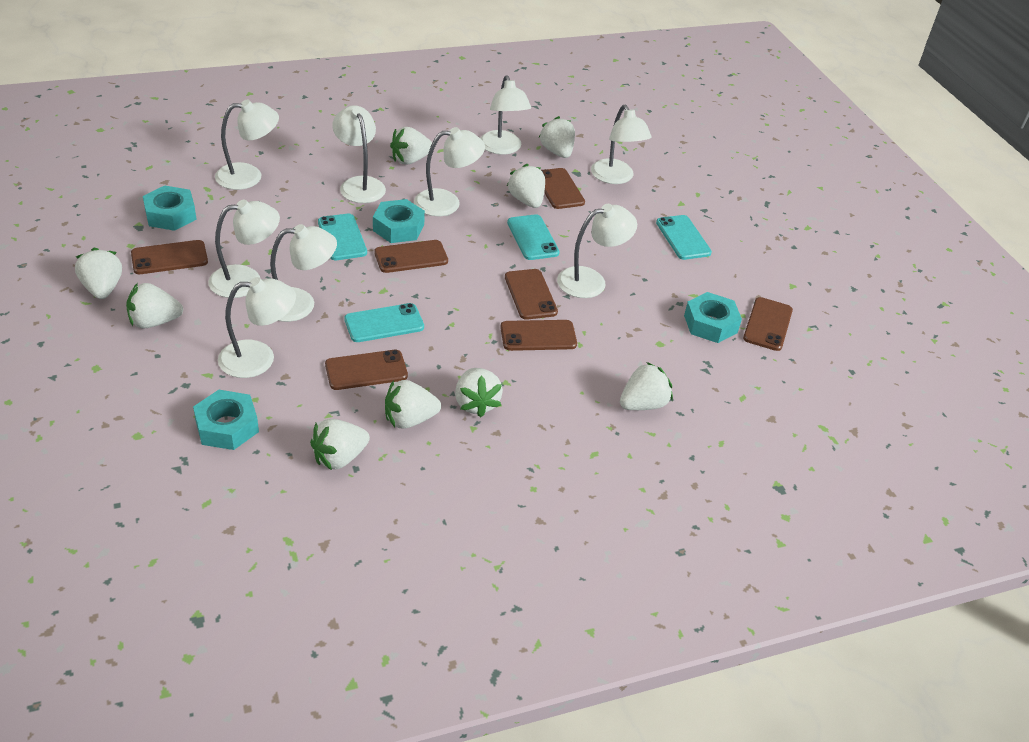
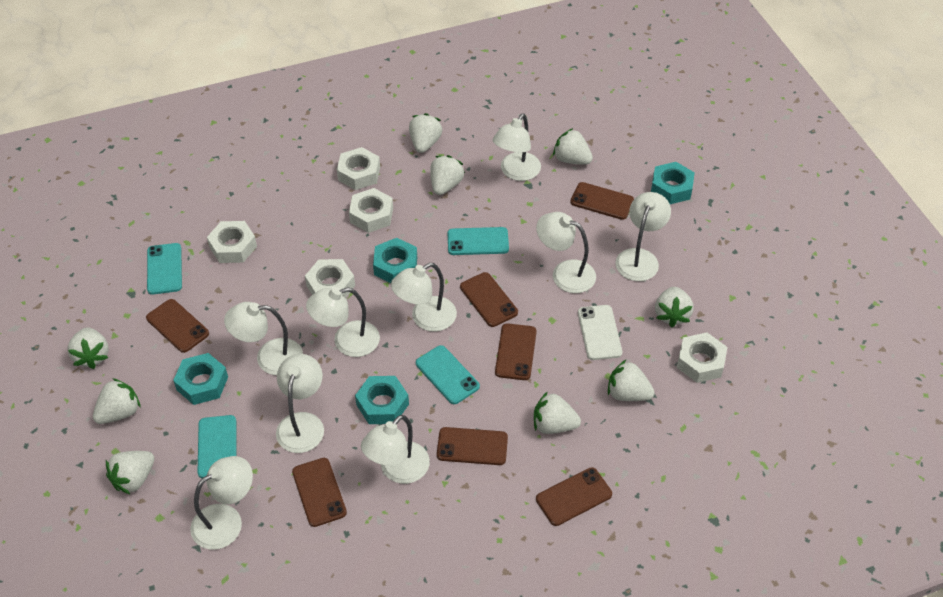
white nut: none = 0 -> [207,221,257,263] [305,259,355,297] [337,147,380,190] [349,188,393,233] [677,332,727,383] = 5
white phone: none = 0 -> [578,305,622,360] = 1

